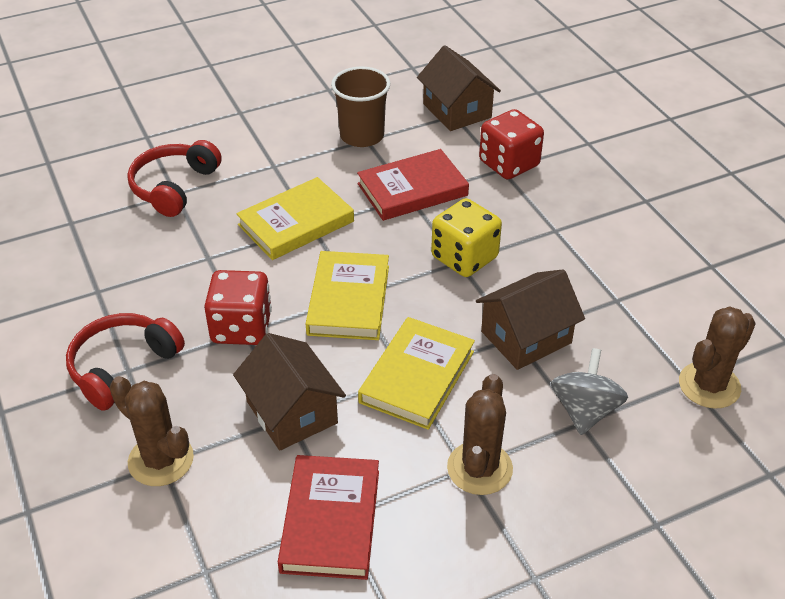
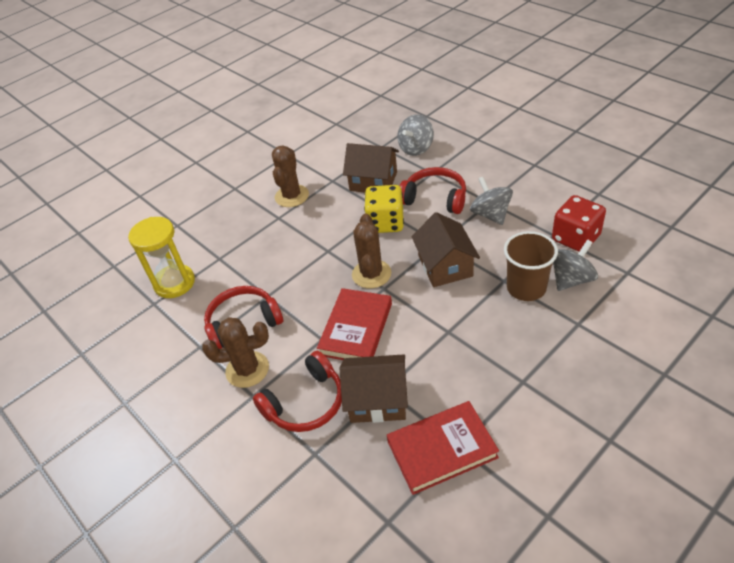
grey spinning top: [551,348,628,435] = 1 -> [397,114,434,156] [470,177,513,225] [553,239,598,291] = 3
red dice: [204,270,272,345] [479,109,544,179] = 2 -> [552,195,606,252] = 1
red headphones: [66,313,185,411] [127,140,221,217] = 2 -> [204,286,283,349] [253,351,342,432] [400,167,466,214] = 3
yellow book: [236,177,354,260] [306,251,389,340] [358,317,475,430] = 3 -> none = 0
yellow hourglass: none = 0 -> [128,217,195,298] = 1

